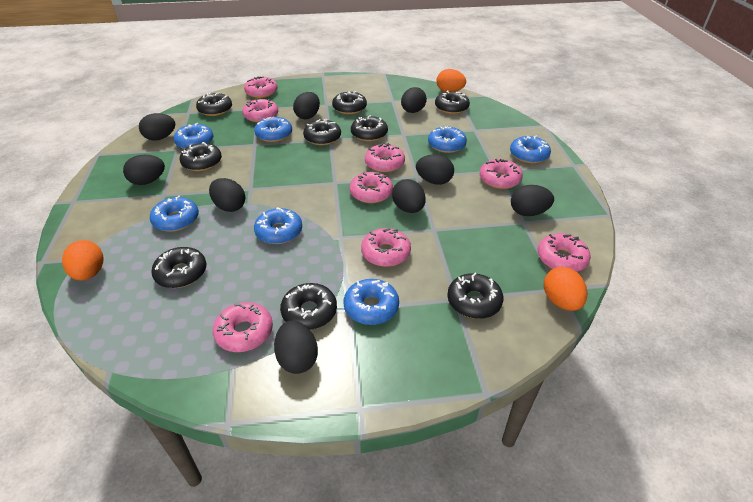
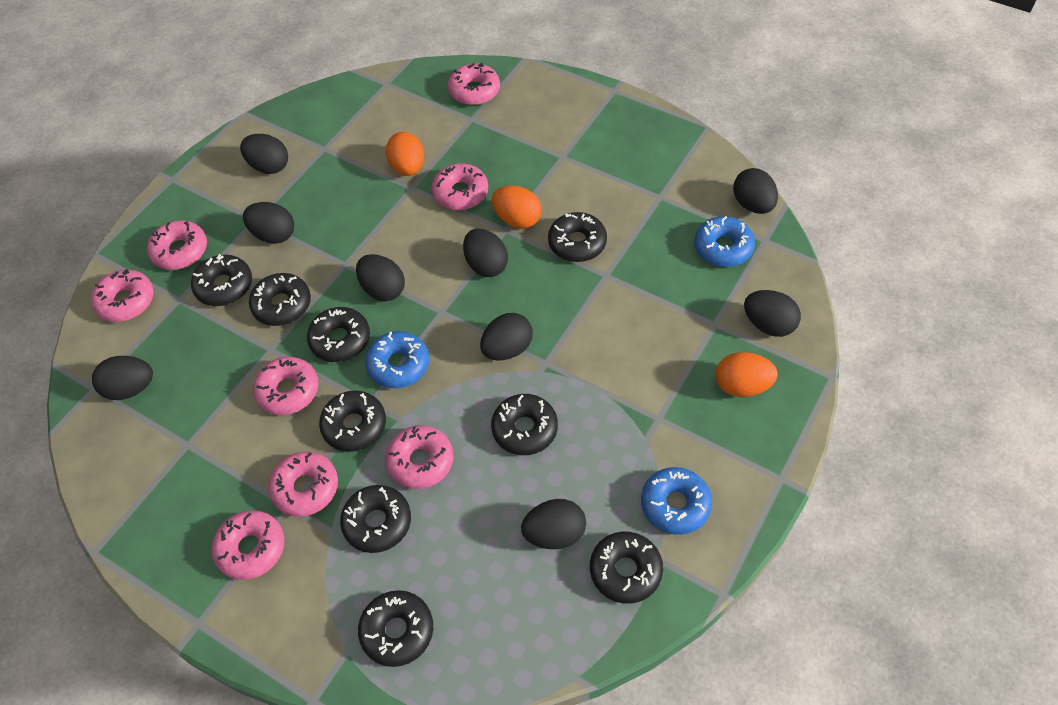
blue donut: [150,196,199,232] [173,123,213,149] [254,117,292,142] [254,207,302,244] [343,279,399,325] [428,126,467,153] [510,136,551,163] = 7 -> [365,331,429,388] [641,467,712,535] [694,216,755,267] = 3

